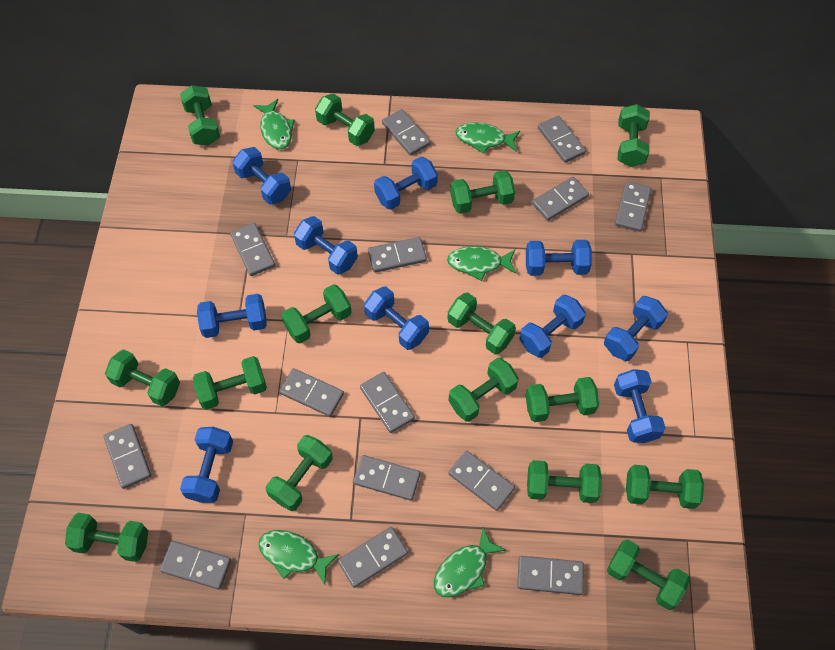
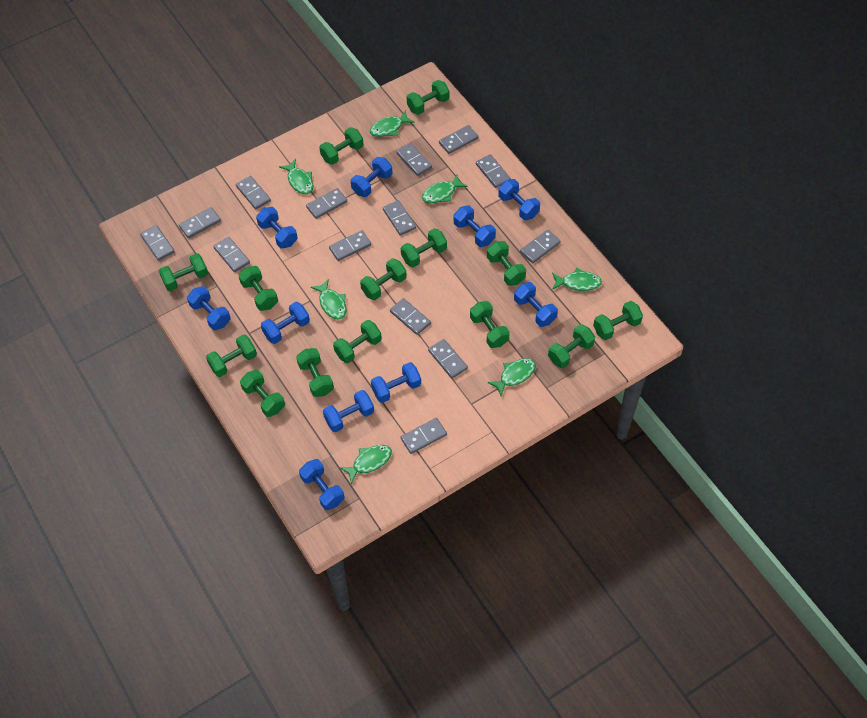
green dumbbell: [65,513,148,562] [105,349,180,407] [180,85,220,146] [193,356,267,410] [266,435,333,511] [282,284,352,344] [315,93,375,146] [447,292,516,354] [448,358,519,422] [450,170,515,214] [525,377,599,422] [527,460,602,503] [607,540,690,610] [618,104,650,167] [626,465,704,509] = 15 -> [159,253,208,291] [206,335,257,377] [238,266,278,311] [240,370,285,417] [296,348,334,397] [319,127,364,165] [333,320,382,363] [360,258,407,300] [401,228,447,267] [407,80,449,115] [470,301,510,348] [487,241,526,286] [548,324,595,368] [593,301,643,340] = 14
green fish: [253,99,295,149] [258,530,339,585] [434,527,506,597] [447,246,516,281] [455,122,520,154] = 5 -> [279,159,313,194] [311,279,346,319] [340,445,392,484] [370,110,415,137] [422,174,468,203] [487,358,535,396] [552,268,602,291] = 7

